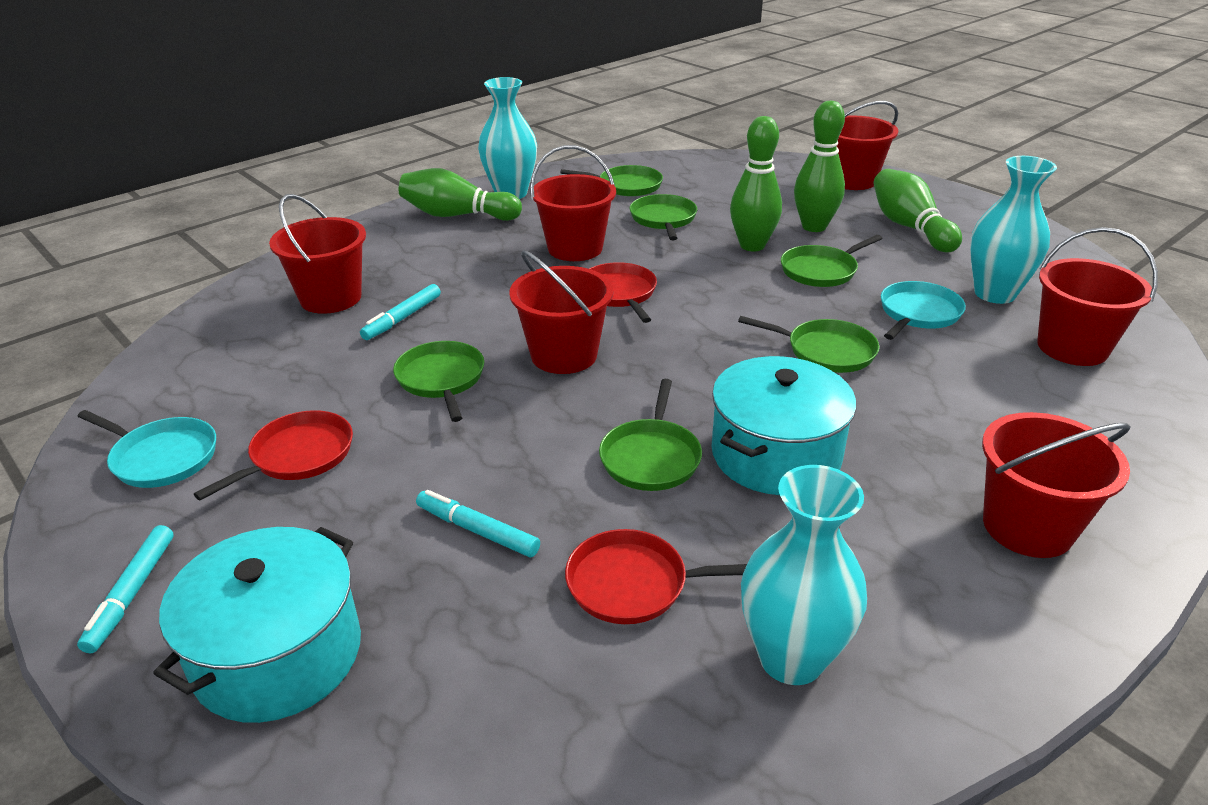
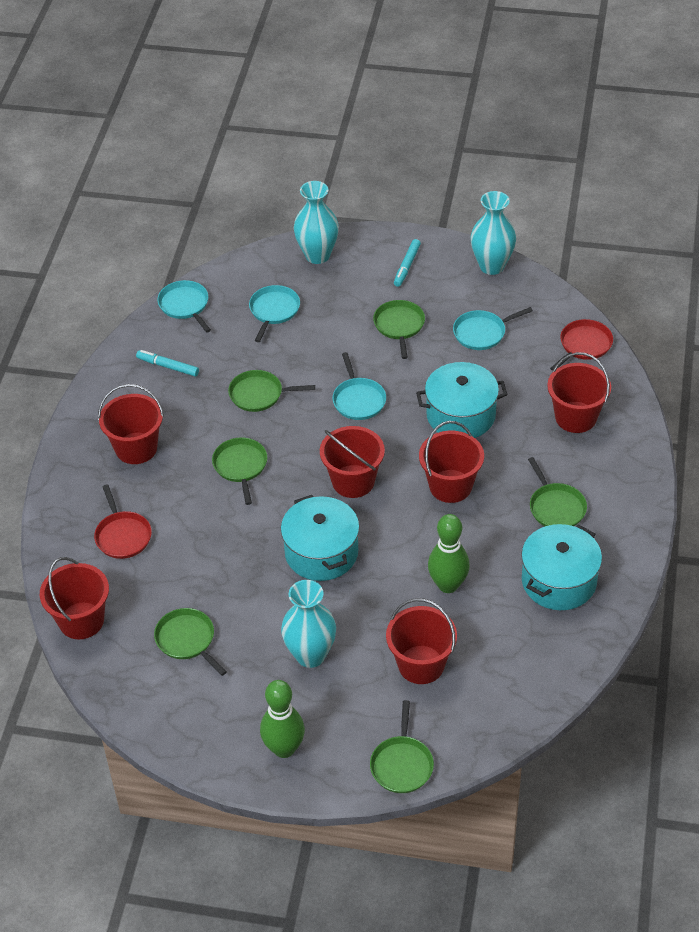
green bowling pin: [399,168,522,221] [730,116,782,251] [794,101,845,232] [873,169,962,252] = 4 -> [260,680,305,758] [428,514,470,593] = 2
red pan: [194,410,353,500] [565,529,747,624] [589,262,657,323] = 3 -> [94,485,152,559] [550,319,613,371] = 2
turquoise marker: [77,525,174,653] [360,284,441,340] [416,490,540,557] = 3 -> [136,350,199,376] [394,239,421,287] = 2
turquoise pan: [77,410,216,488] [881,281,966,340] = 2 -> [157,280,211,333] [249,285,300,342] [333,352,386,420] [453,307,533,350] = 4
turquoise pot: [153,527,361,723] [712,356,856,495] = 2 -> [281,495,360,581] [416,362,507,438] [521,524,602,610] = 3

